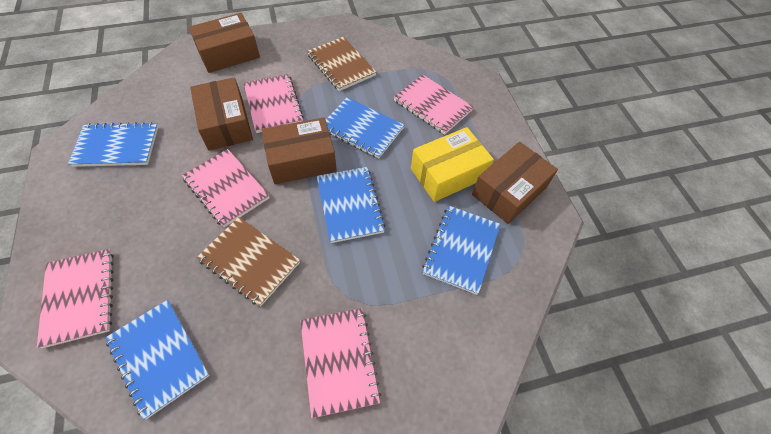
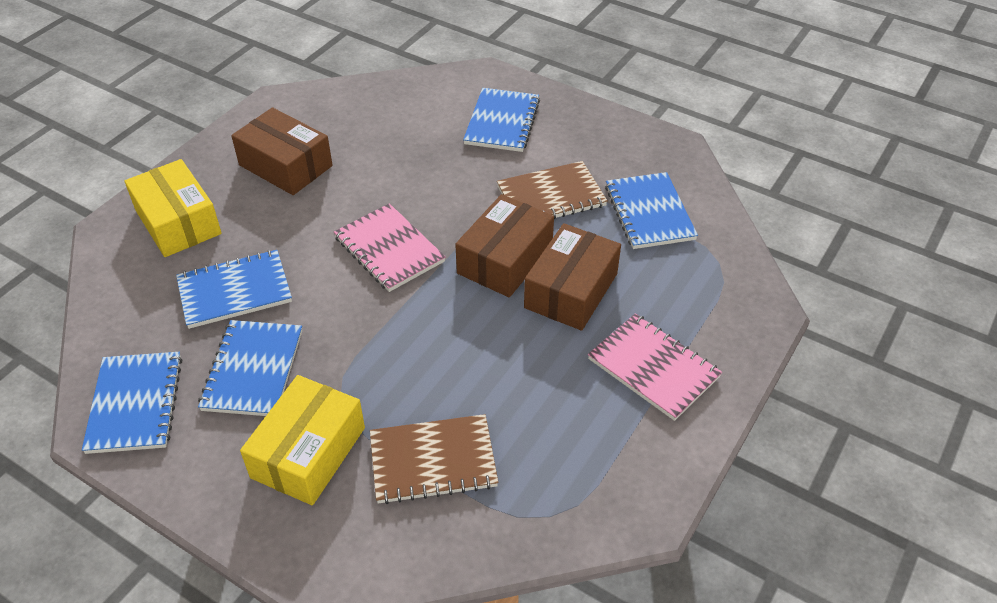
brown box: [189,13,260,73] [190,77,253,150] [262,117,337,184] [472,142,558,224] = 4 -> [231,107,333,195] [455,194,554,297] [524,223,621,331] = 3
pink notebook: [37,249,114,349] [182,149,270,228] [244,74,304,133] [300,308,381,418] [394,75,474,135] = 5 -> [334,203,446,292] [588,313,722,421] = 2
yellow box: [411,127,494,202] = 1 -> [124,159,222,257] [240,375,365,505] = 2

